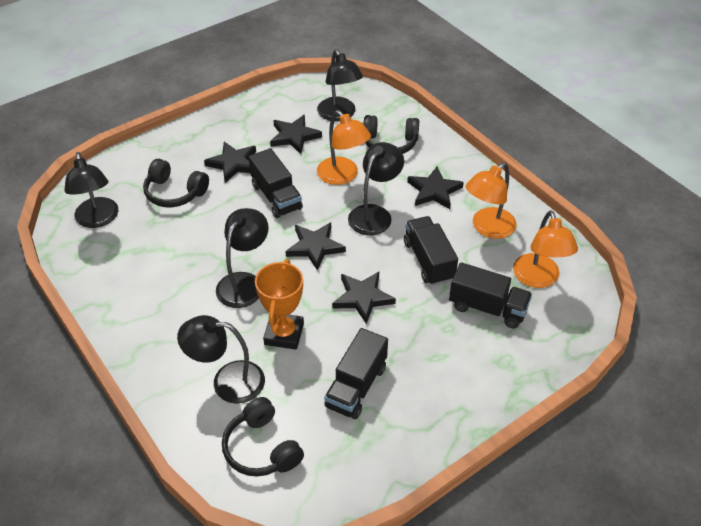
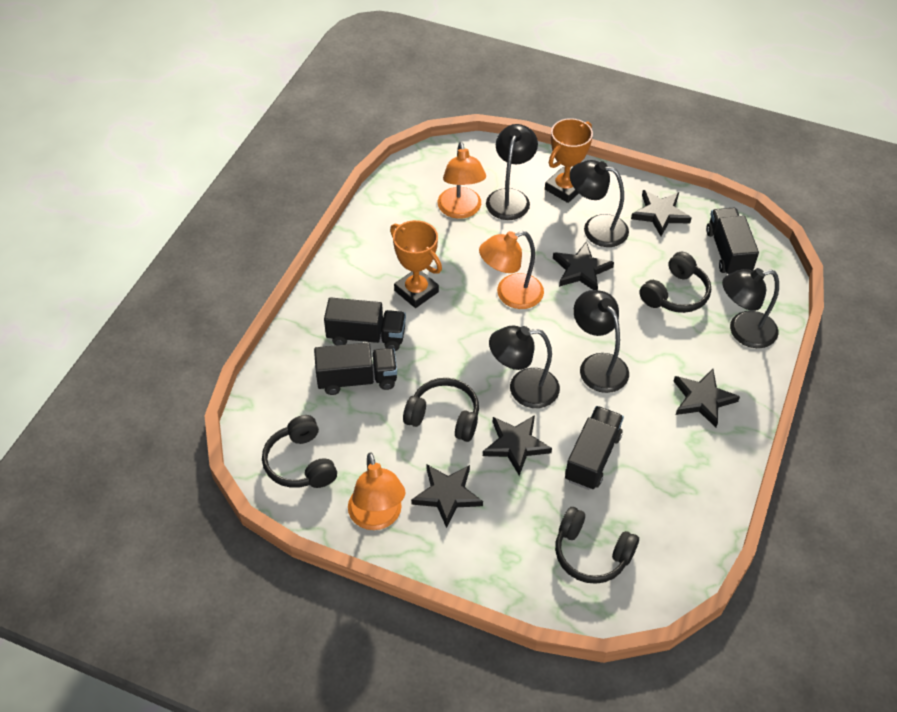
black headphones: [143,159,209,207] [222,397,304,477] [363,115,419,154] = 3 -> [262,415,337,488] [403,378,479,442] [555,507,639,584] [639,252,711,313] = 4
orange trophy: [255,259,304,349] = 1 -> [390,220,442,308] [545,118,593,203] = 2

